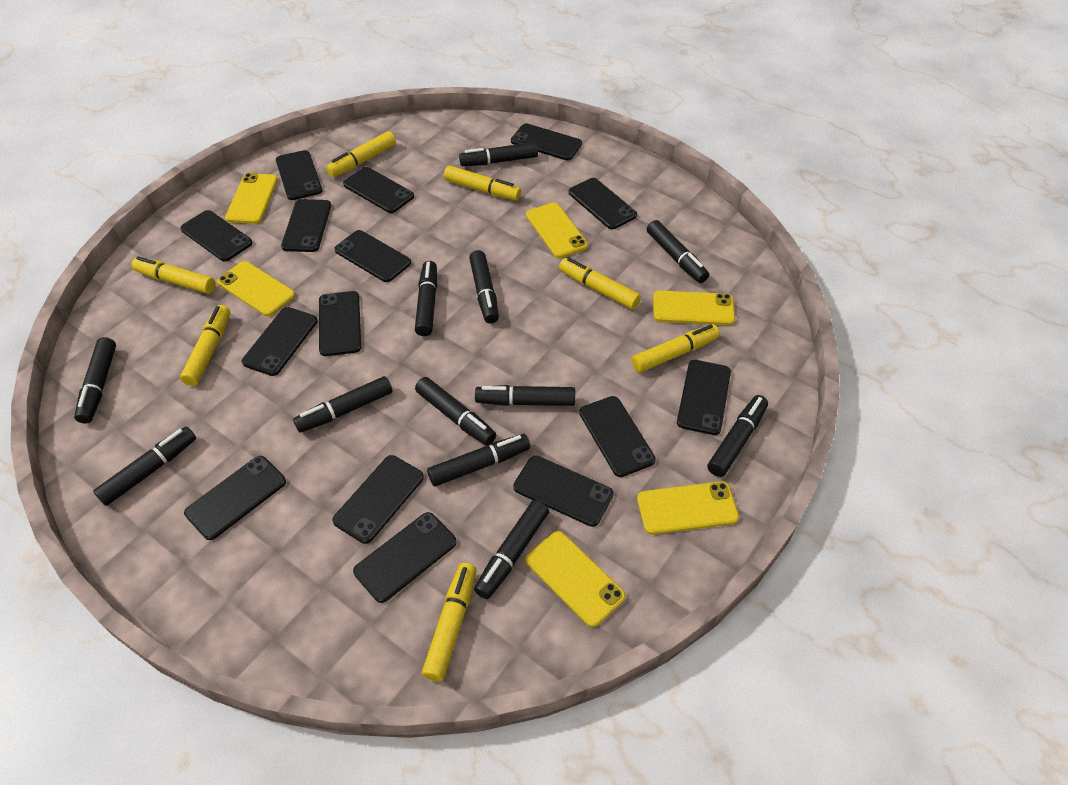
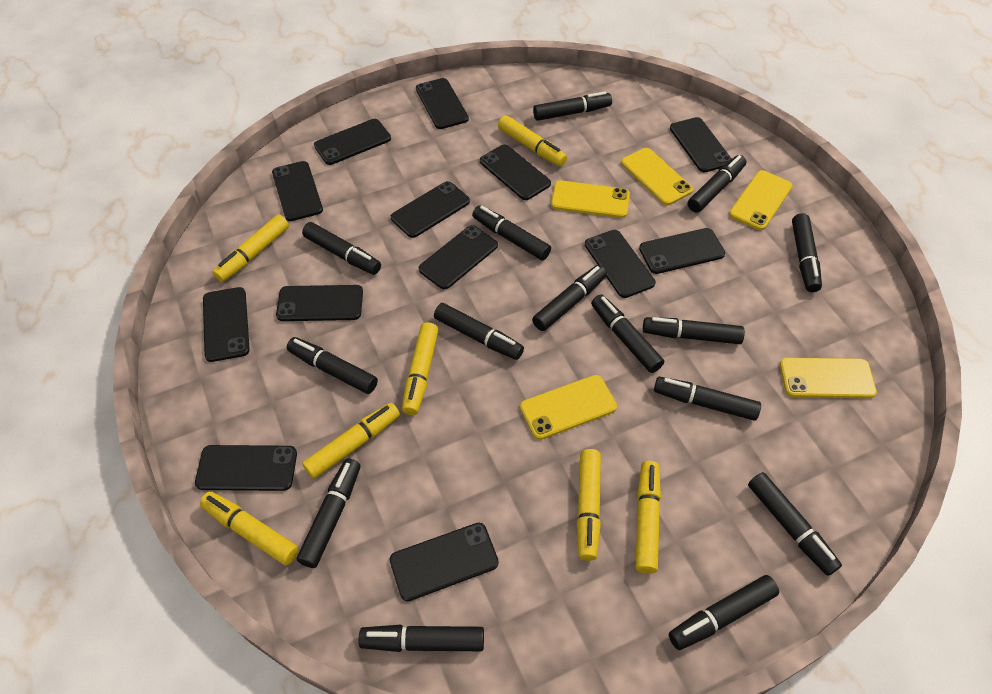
black marker: [74,337,116,424] [93,426,196,506] [293,376,392,433] [415,261,437,336] [415,377,496,446] [427,434,530,486] [459,142,538,166] [469,250,499,323] [474,500,549,599] [475,385,575,406] [647,220,709,283] [707,395,768,477] = 12 -> [287,337,378,394] [297,458,361,568] [302,222,381,275] [358,625,484,652] [434,303,524,360] [472,205,551,260] [532,265,607,331] [533,91,612,121] [591,294,664,373] [643,317,745,344] [654,377,761,421] [669,575,779,650] [687,155,746,213] [748,472,842,576] [792,213,822,292] = 15
black phone: [180,210,253,261] [184,456,286,540] [242,307,318,376] [276,150,322,200] [281,199,331,252] [319,291,361,356] [332,455,424,544] [334,230,411,282] [343,167,414,213] [353,512,456,603] [511,123,582,161] [513,455,614,527] [569,178,637,229] [579,396,656,477] [677,360,731,435] = 15 -> [195,445,297,491] [203,287,250,362] [272,161,323,221] [276,285,363,321] [314,119,391,165] [390,523,499,601] [391,181,470,238] [416,78,469,129] [419,225,498,289] [480,144,551,200] [585,230,656,298] [639,228,725,274] [670,117,732,172] = 13
yellow phone: [217,261,295,316] [225,173,278,224] [526,202,588,258] [526,531,626,627] [637,481,739,535] [653,291,735,325] = 6 -> [520,375,617,440] [551,180,630,218] [621,148,693,205] [729,170,793,230] [780,358,877,398] = 5

